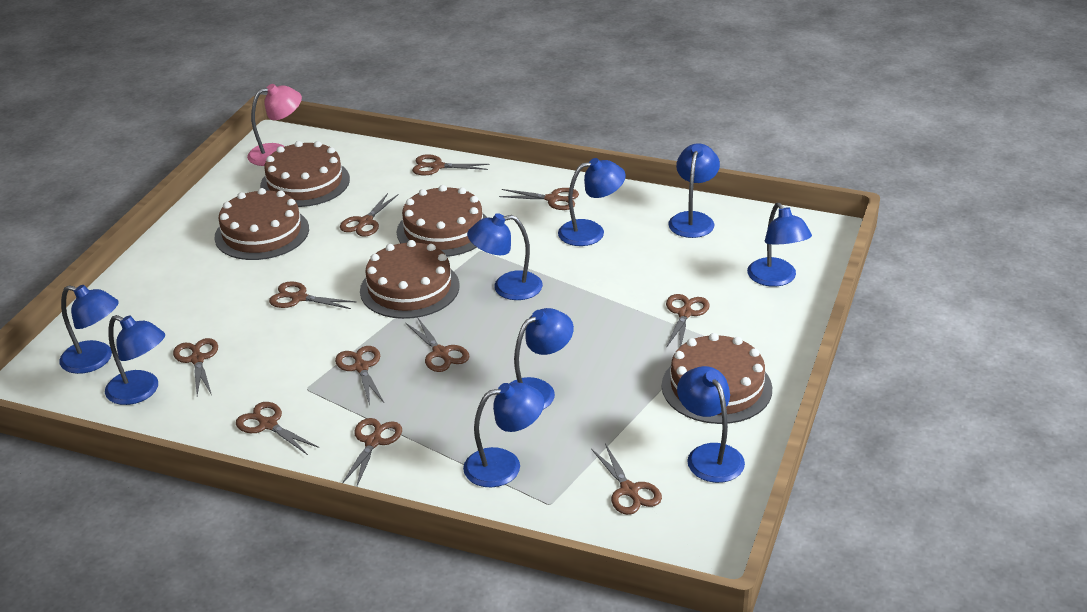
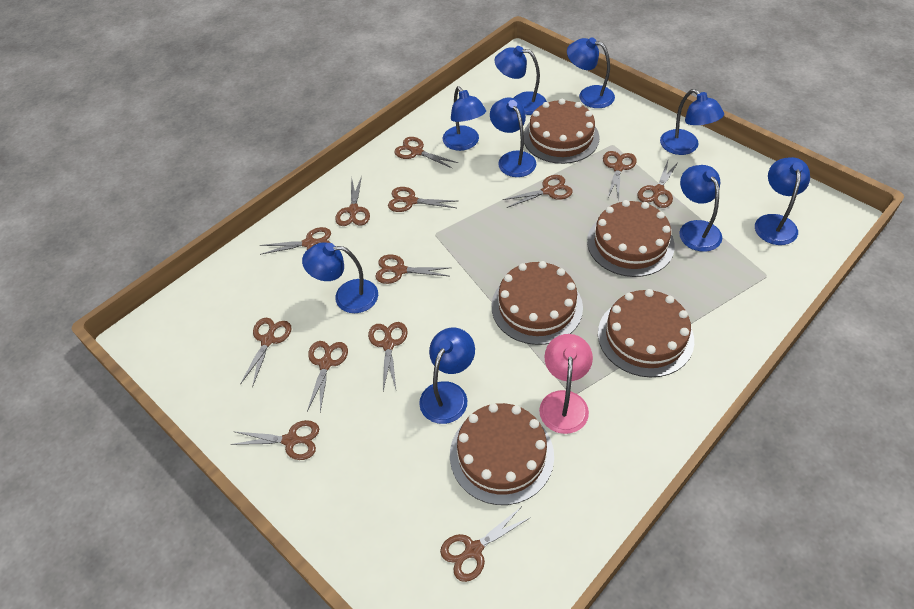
brown scissors: [173,338,218,396] [236,402,319,455] [269,281,356,309] [335,346,384,405] [340,193,398,236] [342,418,402,487] [406,317,470,372] [412,154,490,176] [499,188,579,210] [591,444,662,515] [666,294,710,348] = 11 -> [231,420,319,460] [240,318,291,387] [260,227,331,255] [307,341,348,412] [335,176,370,226] [368,322,408,391] [375,254,449,284] [388,187,456,212] [394,137,458,169] [440,506,531,582] [502,175,573,208] [603,151,637,200] [638,161,679,208] = 13

